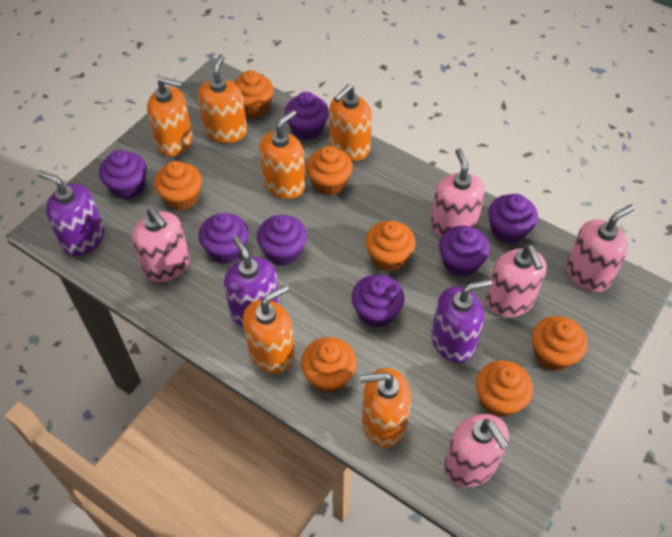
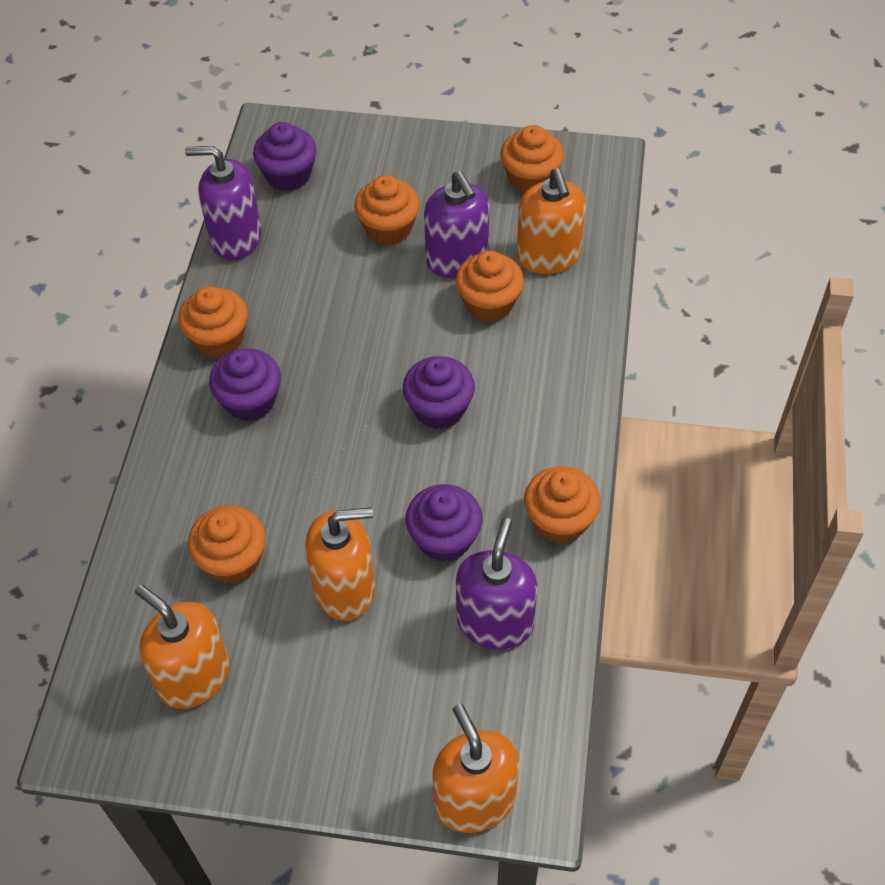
orange cupcake: [154,161,202,211] [233,70,274,118] [301,337,357,393] [306,146,353,195] [365,221,416,271] [476,360,533,417] [532,316,588,371] = 7 -> [179,286,248,358] [188,506,266,584] [354,175,420,245] [456,251,524,322] [501,125,564,193] [524,466,601,543] = 6
orange soap dispenser: [147,77,193,156] [197,54,247,143] [243,285,295,374] [259,110,305,199] [329,85,372,161] [360,368,411,448] = 6 -> [135,585,230,709] [305,507,375,621] [433,704,519,833] [517,168,586,274] = 4
pink soap dispenser: [132,207,190,282] [430,148,485,237] [444,414,509,487] [486,245,547,317] [566,205,634,292] = 5 -> none = 0
purple cupcake: [99,150,147,199] [198,213,249,264] [257,215,307,265] [284,92,329,140] [351,274,404,328] [439,226,490,277] [488,194,538,244] = 7 -> [209,349,281,421] [253,122,316,191] [403,356,475,429] [405,484,483,562] = 4

